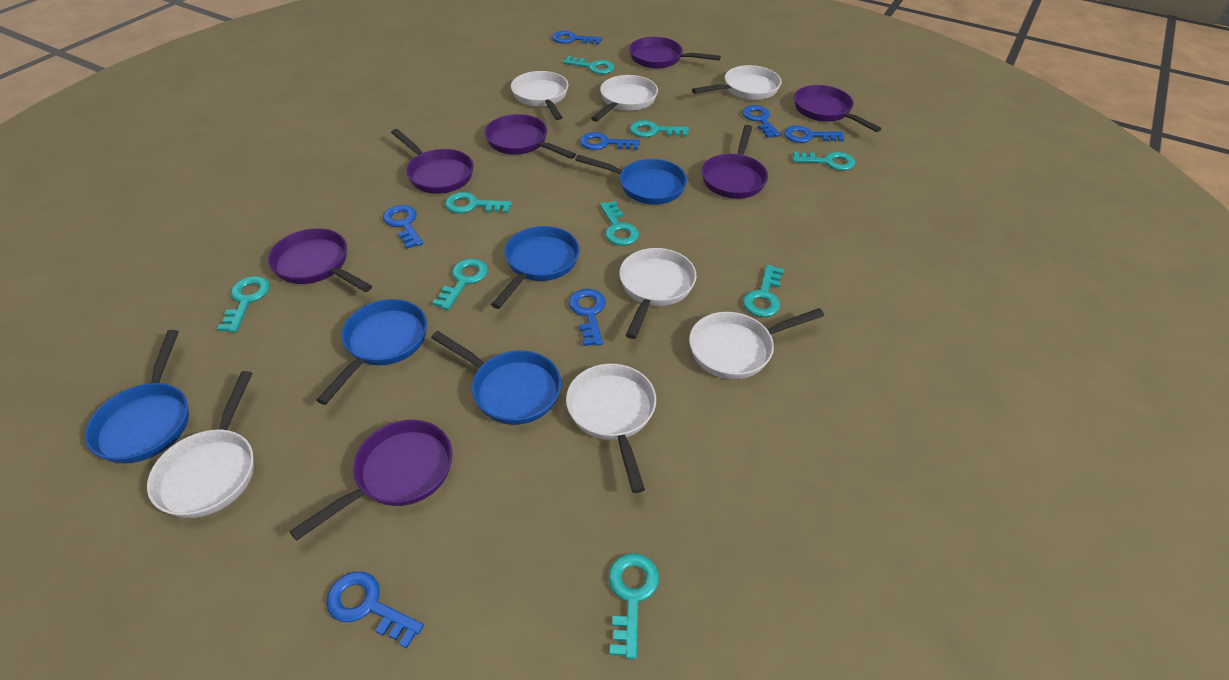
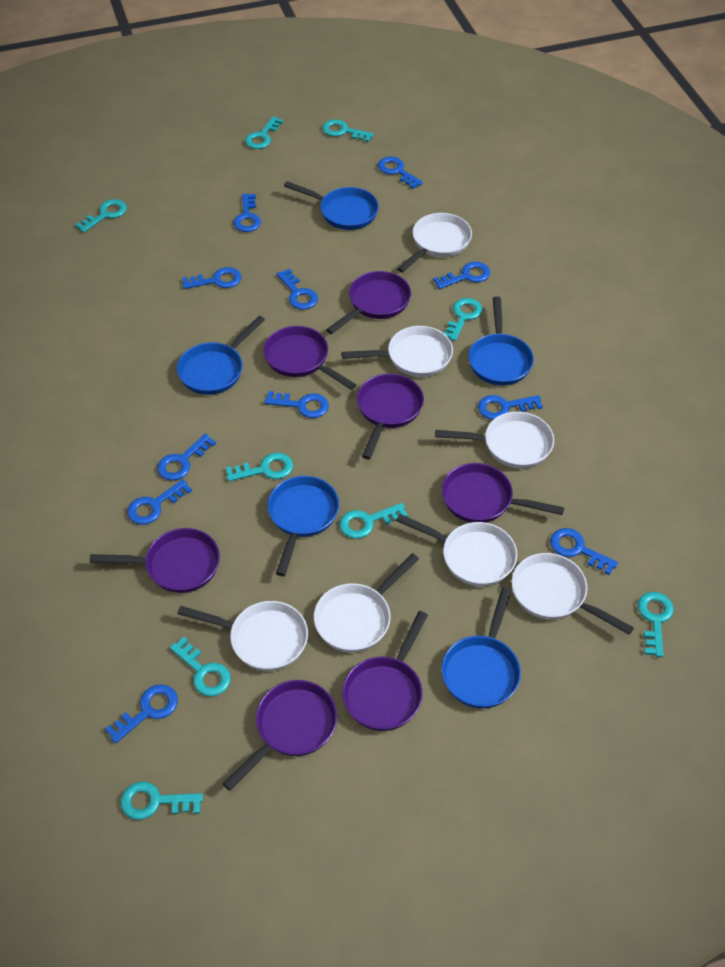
blue key: [326,572,424,649] [383,205,423,249] [552,31,602,45] [568,289,606,346] [580,132,640,150] [742,105,781,138] [784,126,844,143] = 7 -> [105,684,178,744] [127,479,192,525] [157,434,216,481] [182,267,241,289] [233,194,261,232] [264,391,329,418] [277,269,318,310] [378,156,423,189] [433,262,490,289] [478,395,543,420] [550,528,618,575] = 11

